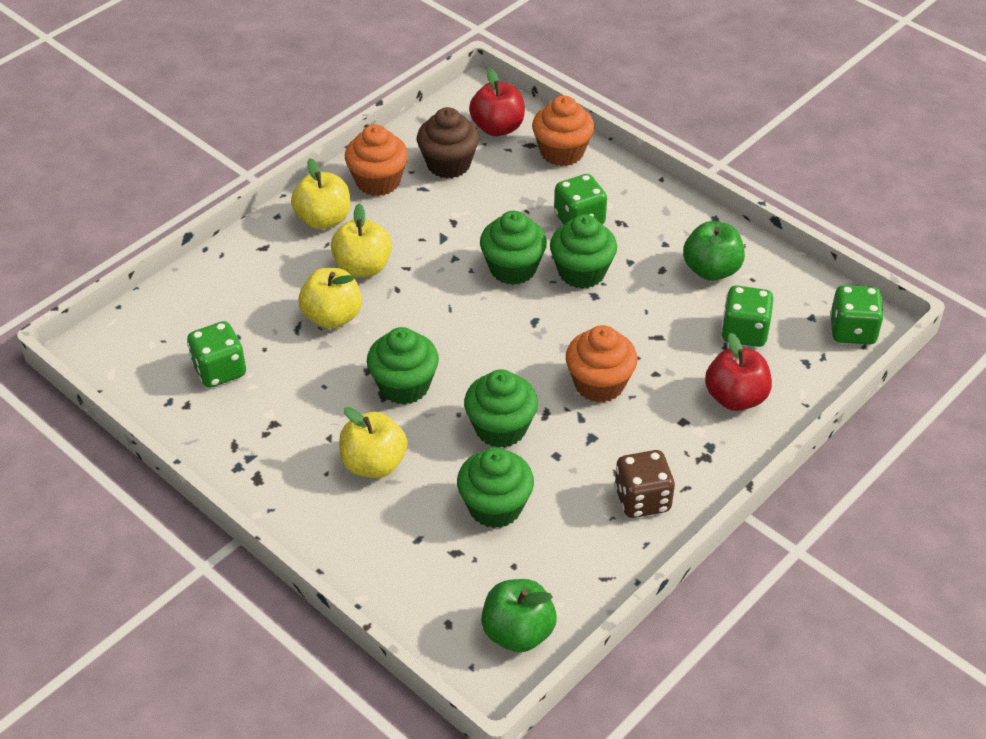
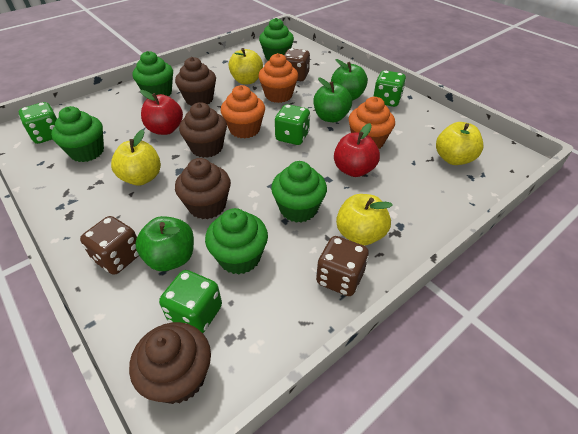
brown cupcake: [417,107,479,179] = 1 -> [129,322,211,404] [175,57,216,106] [175,158,231,219] [179,102,227,158] = 4
brown dice: [614,450,675,518] = 1 -> [80,216,139,275] [284,48,310,81] [316,236,369,296] = 3
green apple: [481,579,557,652] [683,221,745,281] = 2 -> [135,216,194,271] [314,77,352,122] [331,59,368,101] = 3

